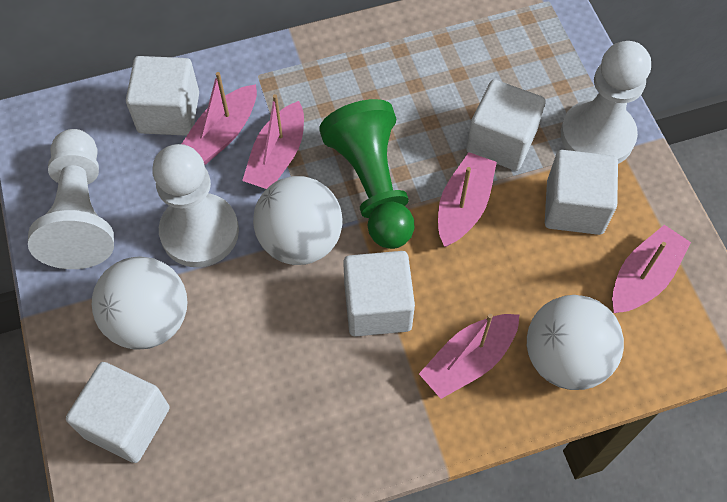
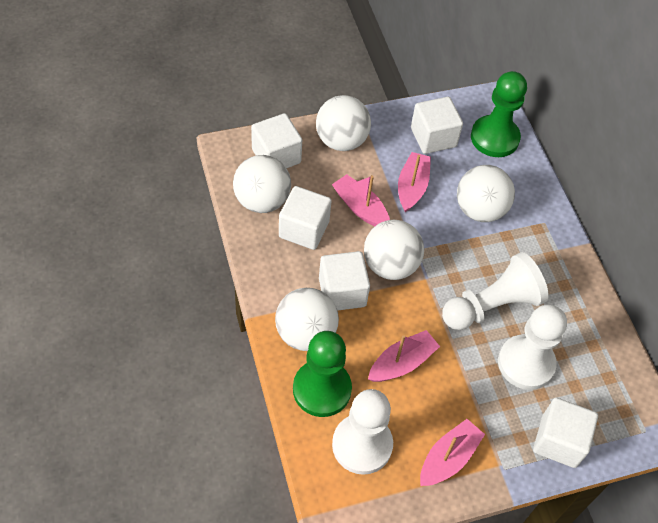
green pawn: [320,99,415,249] = 1 -> [293,331,352,417] [471,71,527,157] = 2
pink boat: [182,72,257,165] [242,94,304,189] [419,314,519,399] [438,152,497,247] [612,225,691,313] = 5 -> [332,174,390,227] [368,330,440,382] [398,152,431,212] [420,419,485,486] = 4
white ball: [92,256,188,350] [253,176,343,265] [527,295,624,390] = 3 -> [233,155,291,213] [275,288,339,351] [316,95,371,151] [364,220,424,280] [457,165,515,222] = 5

